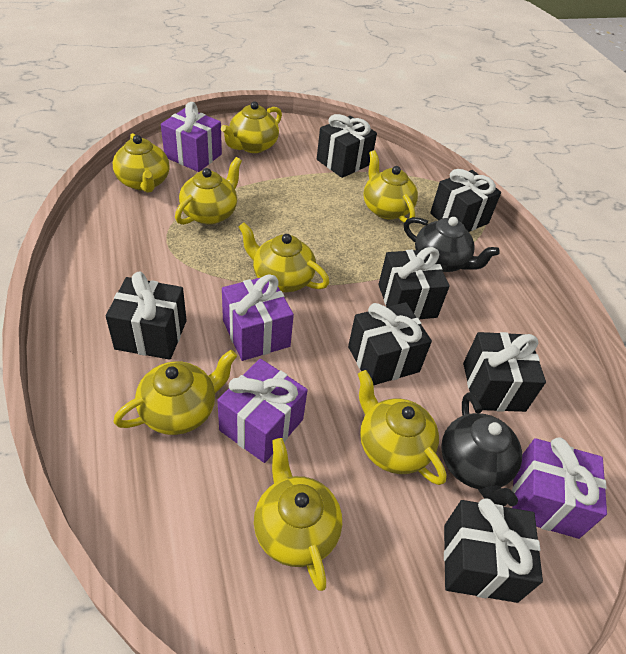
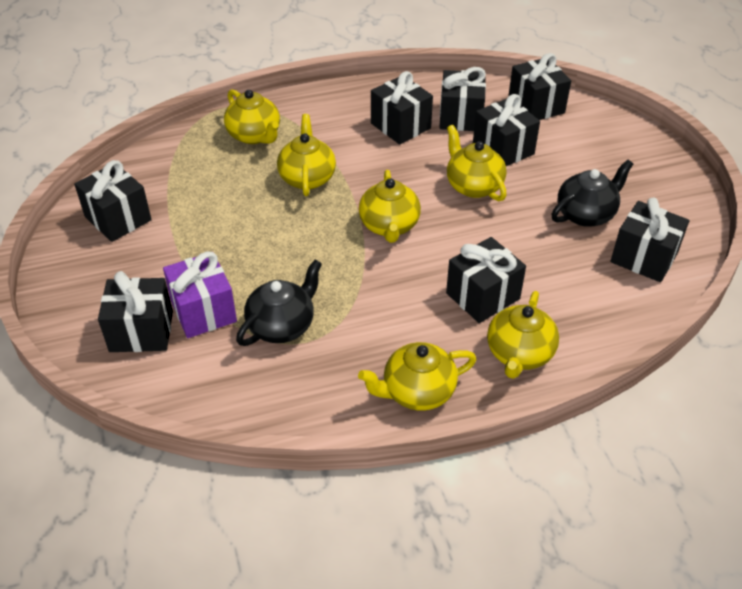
black gift: [106,271,187,360] [317,114,377,178] [348,302,432,385] [378,247,450,319] [430,169,501,232] [444,498,543,603] [463,332,546,412] = 7 -> [74,160,152,242] [98,271,173,352] [371,71,433,144] [439,67,486,131] [446,237,526,323] [473,94,540,166] [508,53,571,120] [611,198,689,282] = 8
purple gift: [161,102,222,172] [217,359,308,463] [222,275,294,361] [512,437,607,539] = 4 -> [163,251,237,338] = 1
yellow teapot: [113,133,170,193] [113,350,237,435] [175,157,242,225] [221,101,282,153] [238,222,329,292] [254,438,342,591] [358,370,447,485] [363,150,418,223] = 8 -> [224,89,280,144] [277,114,336,196] [358,342,477,411] [359,170,421,243] [447,125,507,201] [487,291,559,379] = 6

